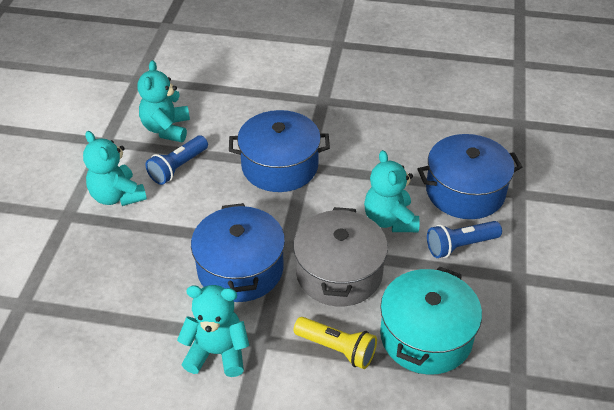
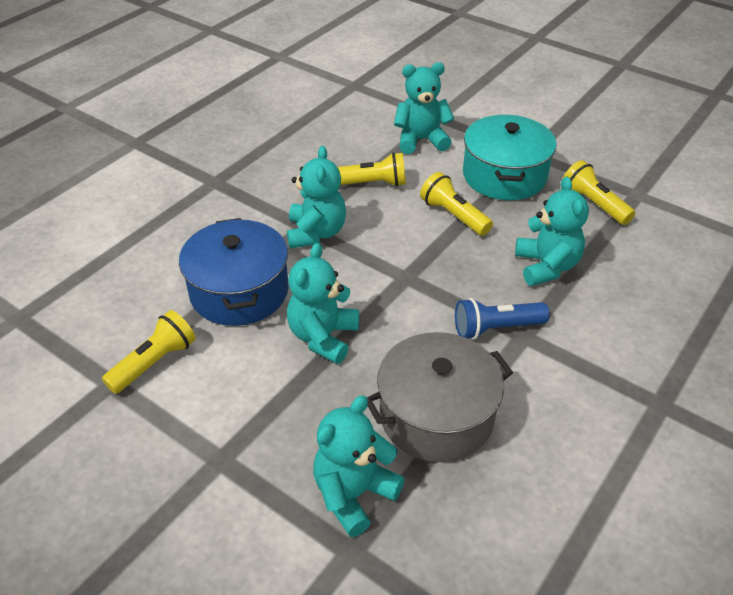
blue flashlight: [145,135,208,185] [427,221,502,258] = 2 -> [455,298,550,340] = 1
blue pot: [191,203,285,302] [229,110,330,192] [417,134,522,219] = 3 -> [179,218,289,326] = 1
turquoise teddy bear: [83,131,147,206] [138,60,190,142] [177,285,250,377] [364,150,420,232] = 4 -> [287,146,346,248] [287,243,359,364] [313,395,404,537] [394,62,455,154] [515,177,589,286] = 5
yellow flashlight: [293,317,377,369] = 1 -> [102,310,196,394] [338,152,406,187] [420,172,493,236] [563,160,635,225] = 4

